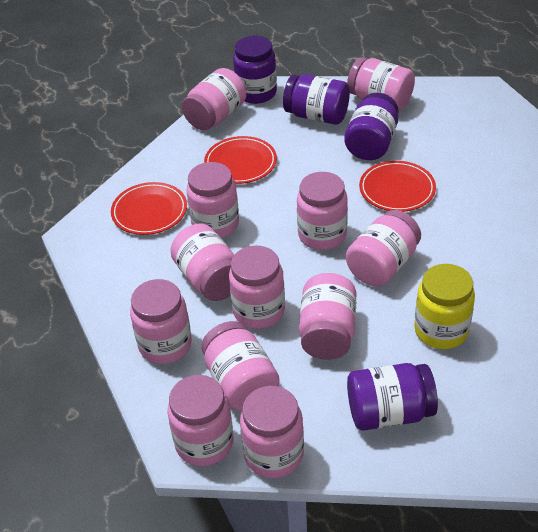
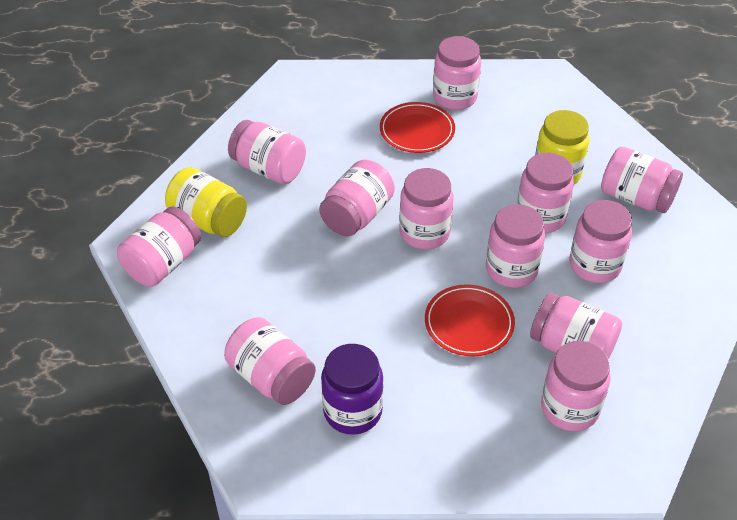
purple jar: [233,36,277,104] [283,74,350,125] [344,93,398,160] [347,363,438,430] = 4 -> [321,344,383,435] = 1
red plate: [111,182,187,235] [204,136,277,184] [359,161,436,212] = 3 -> [380,102,455,153] [425,284,515,356] = 2
yellow jar: [414,264,475,349] = 1 -> [165,167,247,237] [535,110,590,184] = 2

